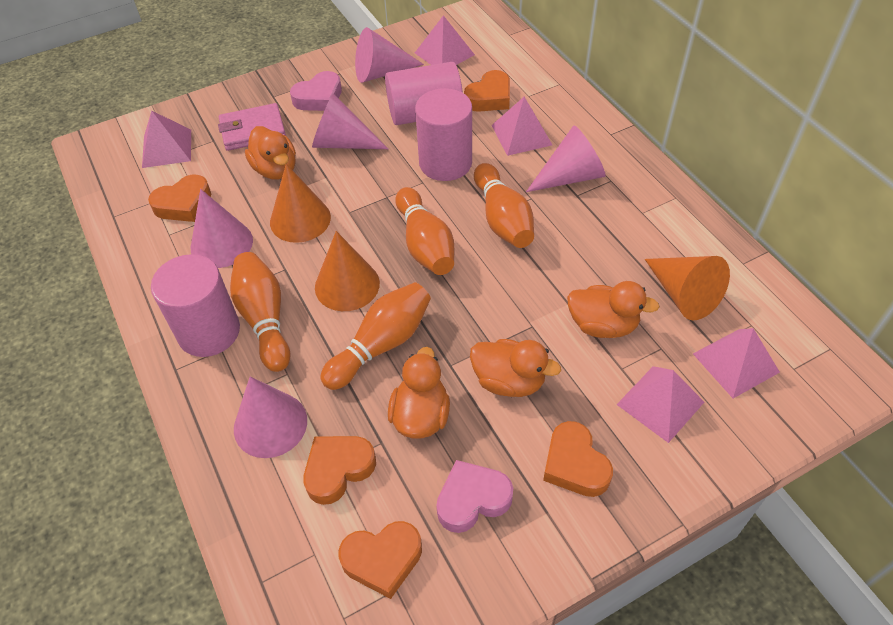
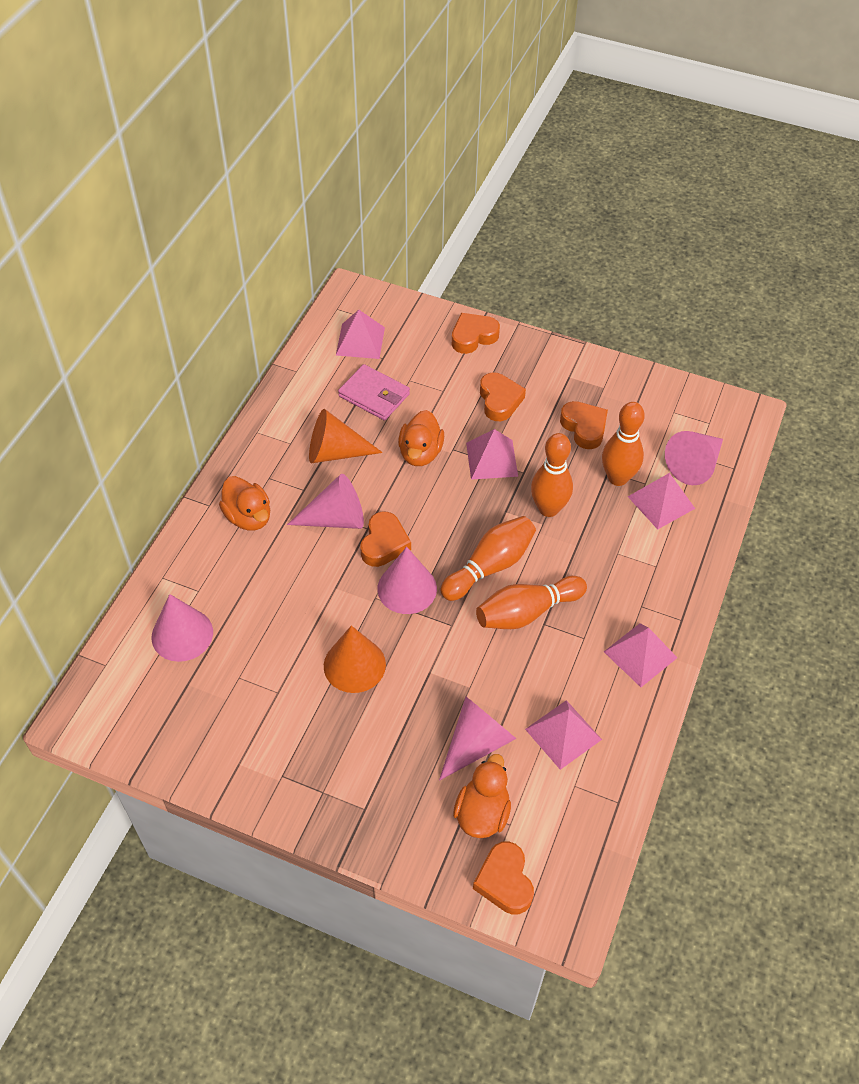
orange cone: [270,164,331,243] [315,231,380,311] [645,256,730,320] = 3 -> [309,409,383,463] [324,625,386,693] = 2
orange duck: [245,126,296,180] [388,347,450,438] [470,339,561,397] [567,281,660,338] = 4 -> [219,476,270,531] [398,410,444,466] [453,754,511,838] = 3
pink cylinder: [151,254,240,357] [385,62,463,125] [415,88,472,181] = 3 -> none = 0
pink heart: [290,71,342,111] [436,460,513,533] = 2 -> none = 0

